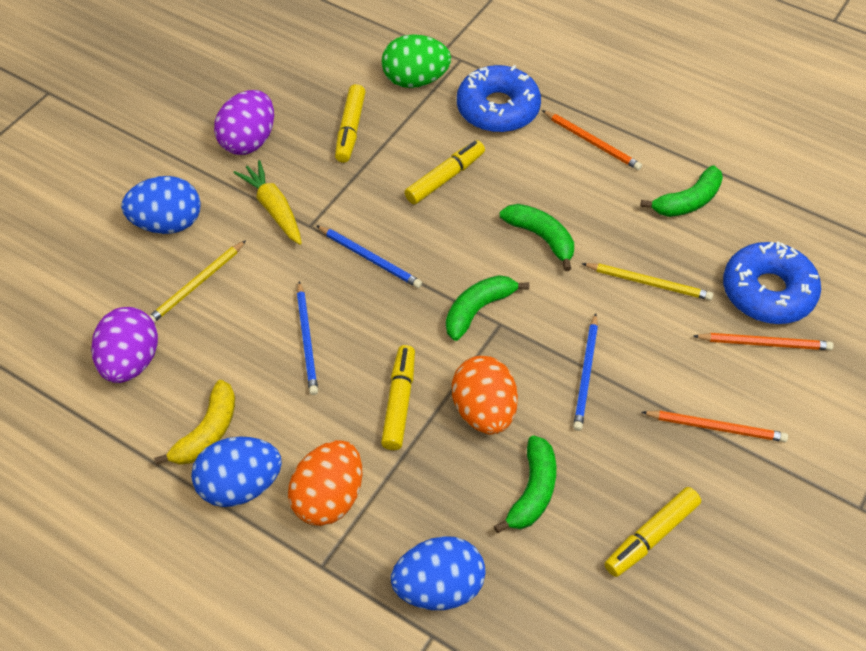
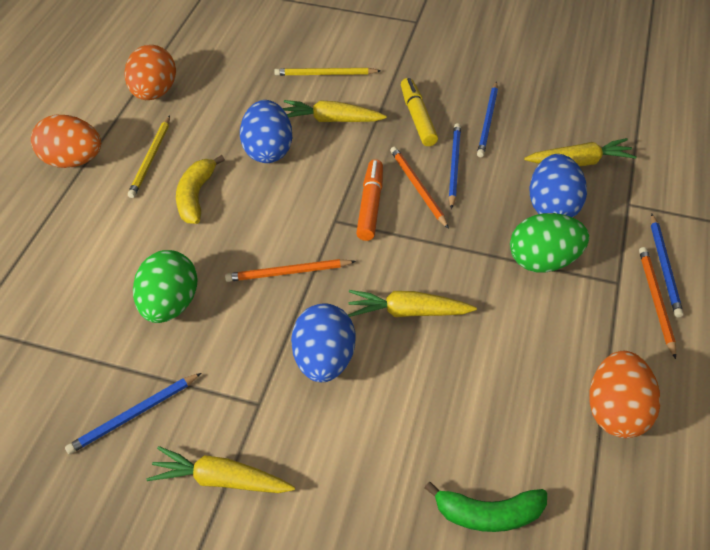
blue donut: [457,65,541,133] [723,242,821,324] = 2 -> none = 0
blue pencil: [297,281,318,395] [316,225,422,288] [573,313,598,431] = 3 -> [65,373,201,454] [449,123,461,209] [477,81,498,157] [651,214,683,318] = 4
green banana: [446,275,529,341] [494,435,556,533] [500,204,574,271] [640,165,723,217] = 4 -> [425,482,547,532] = 1
green egg: [382,34,451,88] = 1 -> [133,250,198,323] [510,213,589,273] = 2
orange egg: [288,440,362,526] [452,356,518,435] = 2 -> [31,115,101,168] [124,45,176,100] [589,351,660,438] = 3
orange marker: none = 0 -> [356,159,383,241] = 1
purple egg: [91,307,158,383] [214,90,274,155] = 2 -> none = 0
yellow carrot: [233,160,302,245] = 1 -> [147,446,295,493] [282,100,387,122] [348,290,477,317] [524,138,637,166] = 4
yellow marker: [335,84,366,163] [381,345,415,450] [404,140,485,204] [604,487,701,577] = 4 -> [401,78,438,146] = 1

